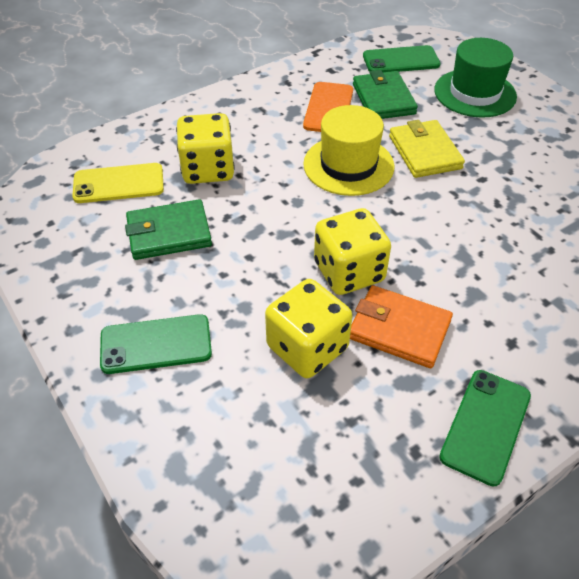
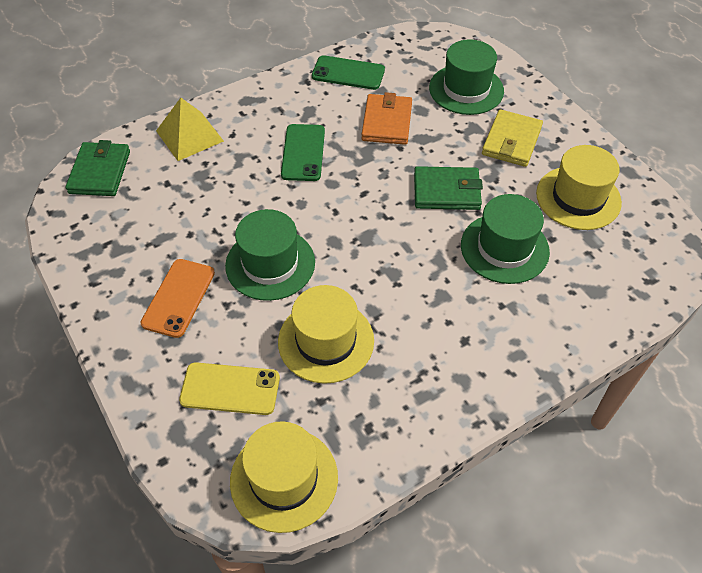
green hat: [434,38,517,118] = 1 -> [225,209,315,301] [429,39,504,115] [461,194,550,284] = 3
green phone: [100,314,212,374] [363,45,441,72] [439,370,531,486] = 3 -> [281,124,325,181] [312,55,385,90] = 2
yellow dice: [176,113,235,184] [265,279,353,378] [314,208,391,295] = 3 -> none = 0
yellow hat: [303,105,394,196] = 1 -> [230,421,338,533] [278,285,374,384] [536,145,622,230] = 3
yellow pyramid: none = 0 -> [156,98,224,161] = 1

